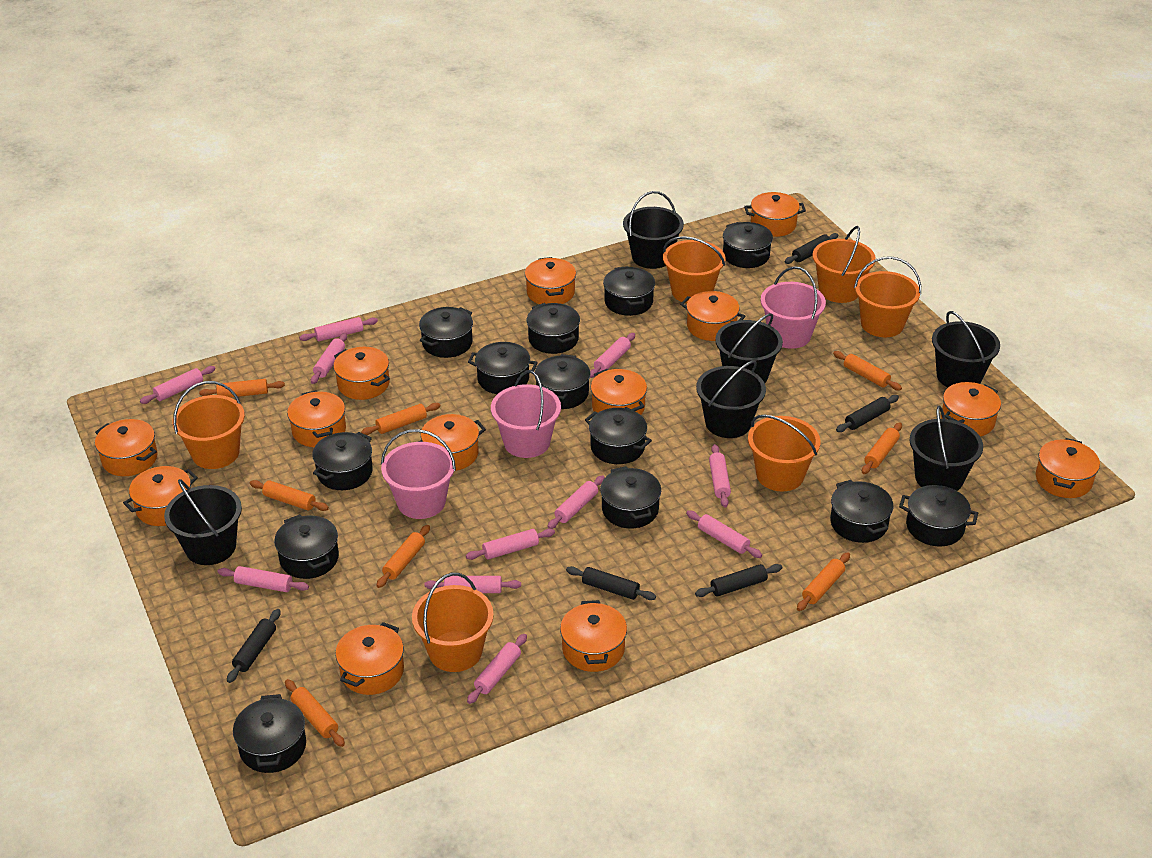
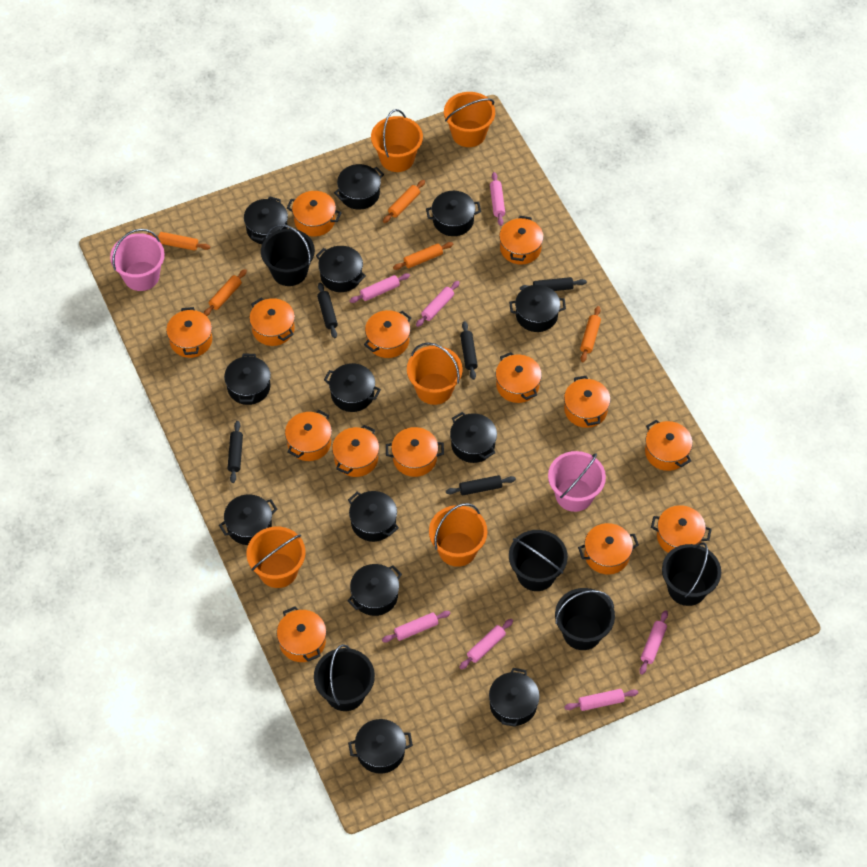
black bucket: [164,479,242,565] [623,191,684,269] [696,360,766,438] [715,313,783,383] [909,405,983,491] [932,311,1000,387] = 6 -> [261,224,315,286] [314,644,375,711] [509,530,568,591] [555,588,615,650] [662,542,721,606] = 5
orange bucket: [173,381,245,469] [412,573,494,672] [663,236,725,303] [748,415,820,491] [813,226,876,303] [854,256,921,337] = 6 -> [246,527,306,588] [371,109,423,172] [407,342,463,405] [429,503,487,567] [444,92,495,147] = 5
orange pot: [95,419,158,476] [123,466,198,526] [287,390,346,447] [333,347,390,400] [335,622,404,695] [418,414,486,471] [525,257,576,304] [560,600,627,672] [591,369,647,415] [680,291,745,341] [744,192,806,237] [941,382,1001,436] [1036,438,1100,498] = 13 -> [166,307,212,358] [249,298,295,346] [277,606,326,662] [285,410,332,461] [287,191,342,236] [332,425,379,477] [364,310,411,358] [386,427,444,477] [496,352,542,403] [499,216,544,265] [564,376,610,428] [578,523,639,575] [645,419,693,471] [651,505,712,553] = 14
orange rolling pin: [199,379,285,397] [250,480,329,511] [285,679,345,747] [361,403,440,435] [376,525,430,588] [797,552,850,611] [833,351,902,391] [862,423,902,474] = 8 -> [147,232,210,251] [204,269,247,316] [383,180,425,223] [393,242,453,270] [580,306,601,362] = 5
pink bucket: [381,429,456,519] [491,370,561,458] [761,266,826,349] = 3 -> [110,229,165,291] [548,451,606,512] = 2
pink rolling pin: [140,366,216,404] [218,566,309,592] [299,317,378,341] [311,333,347,384] [424,576,521,593] [466,529,555,560] [467,634,527,704] [547,475,605,529] [590,333,635,378] [686,510,762,558] [709,444,731,507] = 11 -> [350,273,410,303] [382,611,451,642] [416,281,460,327] [459,619,513,669] [490,172,505,226] [564,689,638,711] [640,610,668,675] = 7

